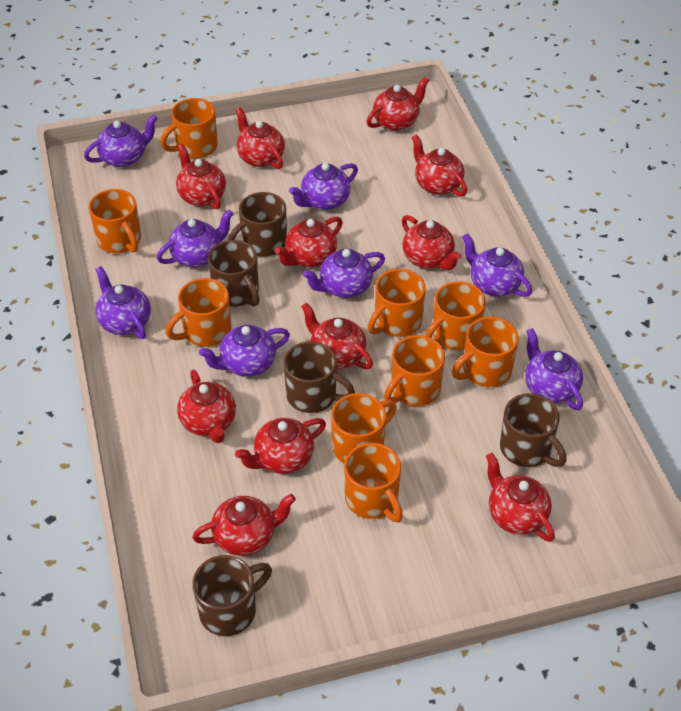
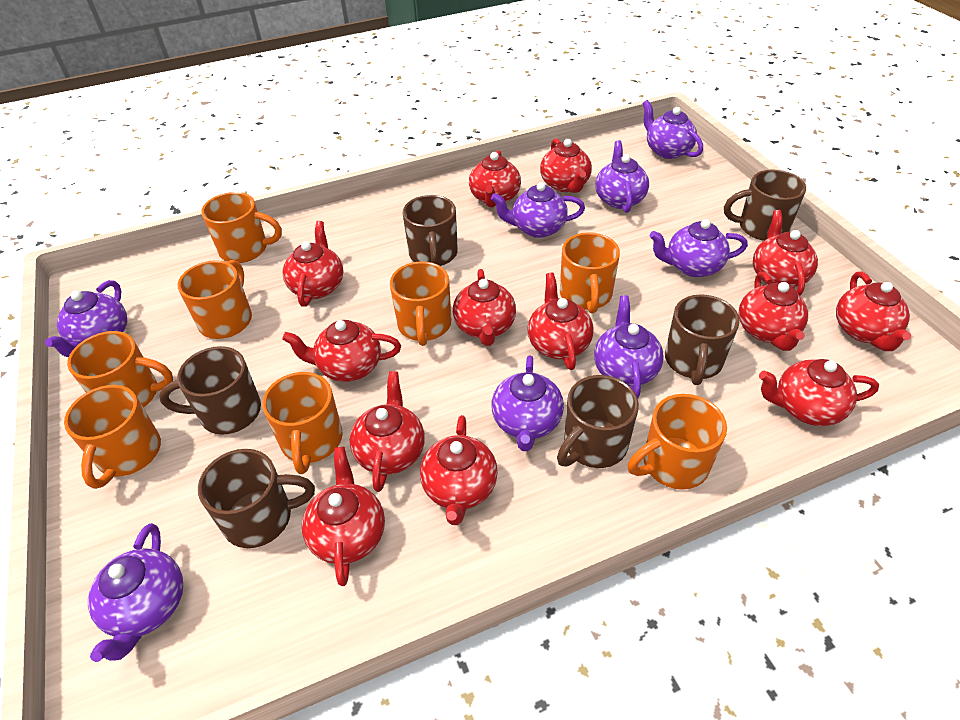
brown mug: [192,555,272,636] [208,240,260,307] [228,192,287,257] [283,341,355,413] [500,393,566,467] = 5 -> [159,346,261,435] [198,449,315,548] [403,195,458,266] [557,375,639,468] [665,294,740,385] [724,170,806,241] = 6
orange mug: [89,189,141,253] [160,98,218,158] [166,278,231,347] [331,393,397,463] [344,443,403,523] [368,269,426,337] [384,335,445,406] [425,281,486,350] [452,317,519,387] = 9 -> [64,385,161,489] [67,331,173,408] [178,260,252,339] [201,192,282,263] [262,372,343,474] [390,261,452,346] [560,232,620,314] [628,394,727,490] = 8
red teapot: [176,144,226,209] [177,370,236,443] [192,494,296,556] [235,418,326,474] [236,107,285,169] [275,217,343,267] [301,303,373,369] [367,77,429,131] [402,215,461,270] [412,134,467,196] [486,453,555,542] = 11 -> [282,320,401,382] [283,221,344,307] [302,447,385,586] [350,371,425,492] [420,415,498,525] [453,269,516,346] [469,150,521,207] [527,273,594,370] [540,138,592,193] [739,272,808,351] [753,210,818,296] [759,359,879,426] [836,271,911,351] = 13

